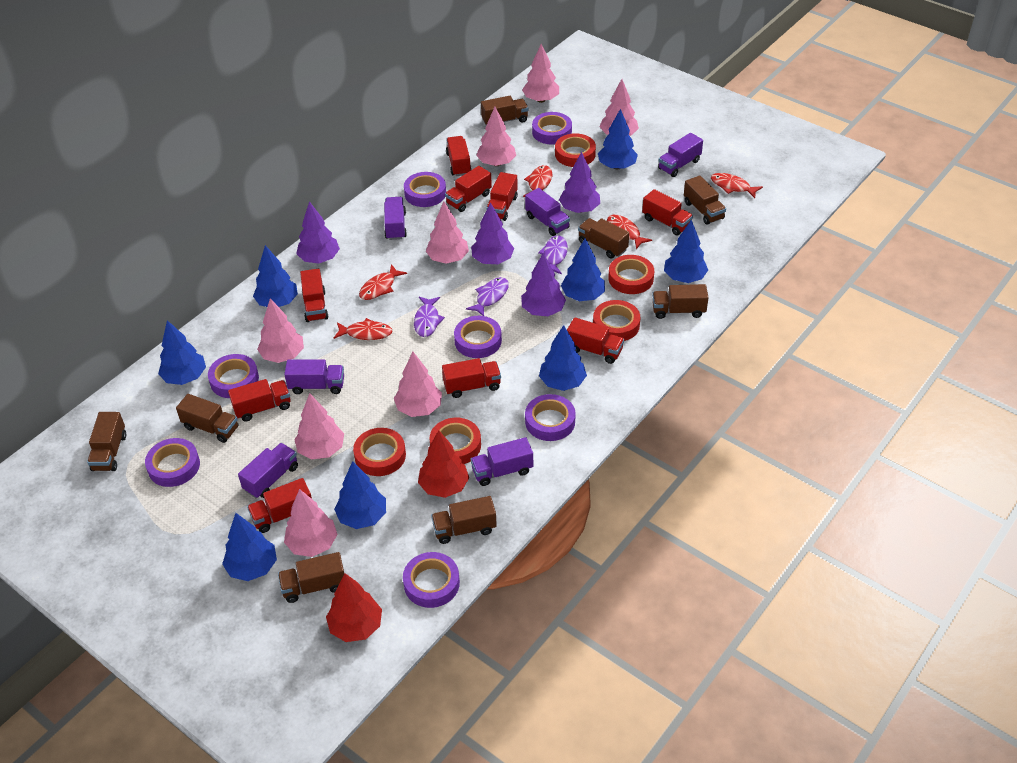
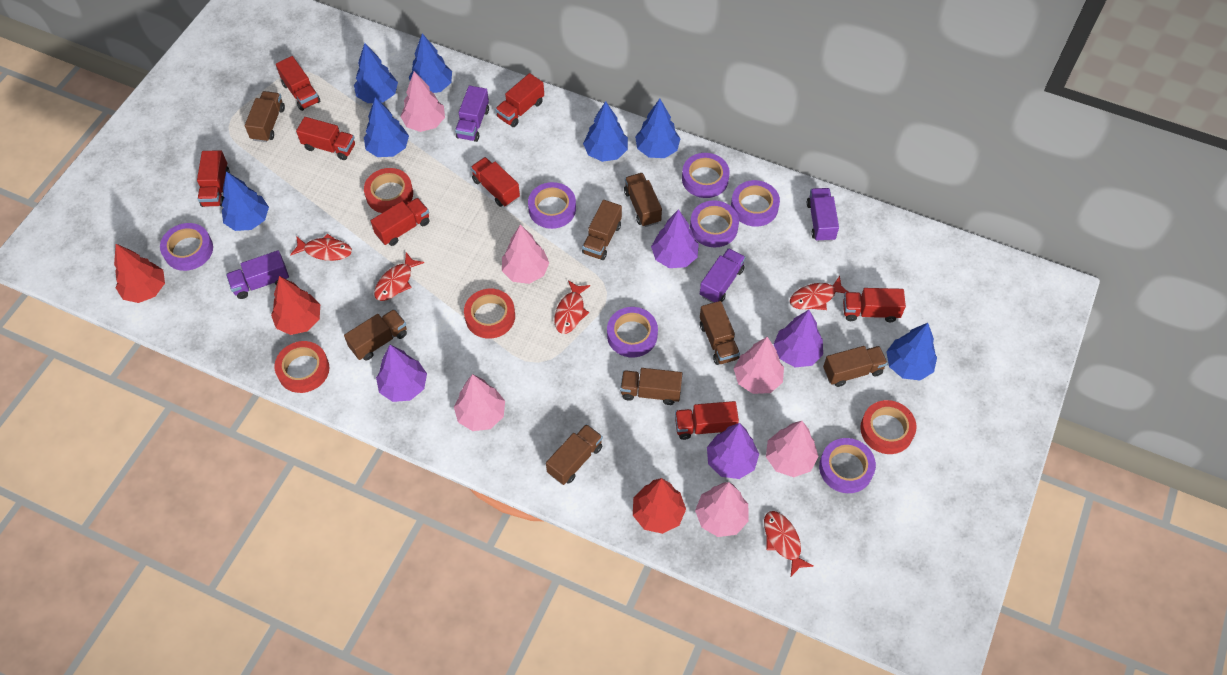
blue tree: [158,320,206,385] [222,513,277,581] [253,245,298,307] [334,461,386,529] [539,325,587,391] [561,239,605,301] [598,109,638,169] [664,220,708,283] = 8 -> [222,171,269,231] [354,43,398,103] [364,97,409,157] [409,33,452,93] [583,101,628,162] [635,99,680,158] [886,323,937,380] = 7
pink tree: [257,298,304,363] [284,489,338,557] [294,393,344,460] [394,352,442,417] [426,201,469,264] [476,107,516,166] [522,44,559,103] [600,79,639,136] = 8 -> [400,71,445,132] [454,374,505,431] [502,224,549,284] [695,482,749,537] [734,337,784,394] [766,421,818,477] = 6
purple fish: [414,297,445,337] [466,277,509,316] [538,235,568,274] = 3 -> none = 0
purple truck: [238,443,298,498] [284,359,344,394] [384,197,407,240] [471,437,533,486] [525,188,570,236] [658,133,703,177] = 6 -> [226,250,289,299] [455,85,489,142] [700,248,745,303] [807,188,839,242] = 4
red tape: [353,428,406,476] [430,418,481,464] [555,133,596,167] [593,300,641,341] [609,255,654,294] = 5 -> [274,341,329,393] [364,168,413,213] [464,289,515,339] [860,400,917,454] = 4
red tree: [326,573,382,642] [418,431,469,498] = 2 -> [114,244,165,303] [271,276,320,335] [633,478,686,534] = 3
red truck: [228,379,291,421] [247,478,312,533] [300,269,328,322] [442,358,501,398] [445,166,492,212] [446,136,472,176] [486,172,518,221] [567,317,624,364] [642,189,693,236] = 9 -> [197,150,230,207] [276,56,320,111] [296,117,355,160] [371,198,430,246] [471,157,520,207] [495,73,544,127] [675,401,739,440] [843,288,906,322] = 8

